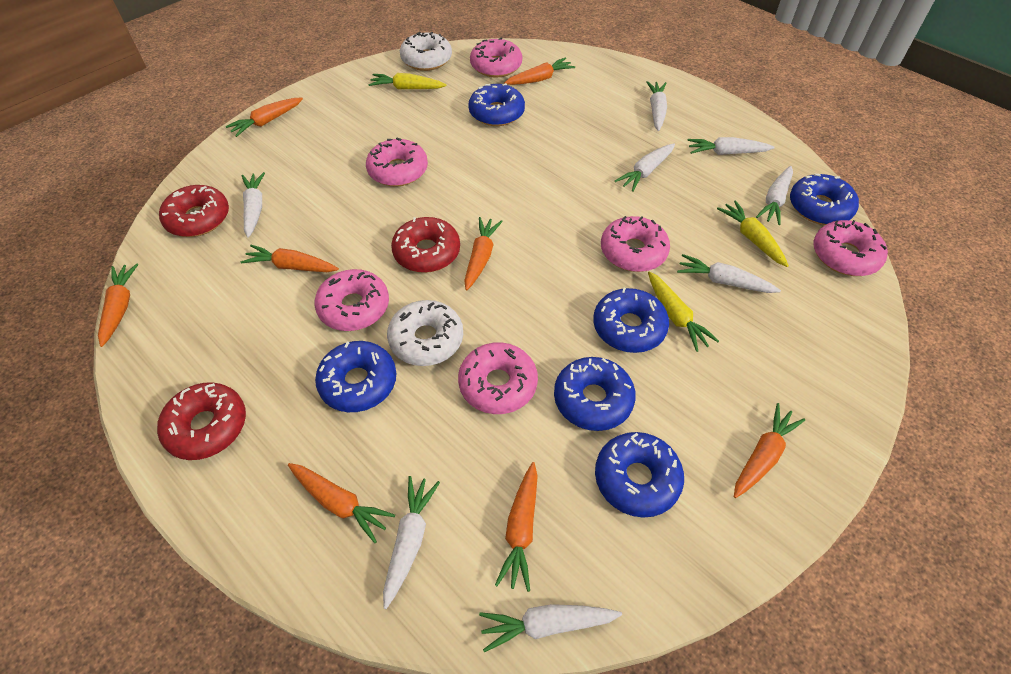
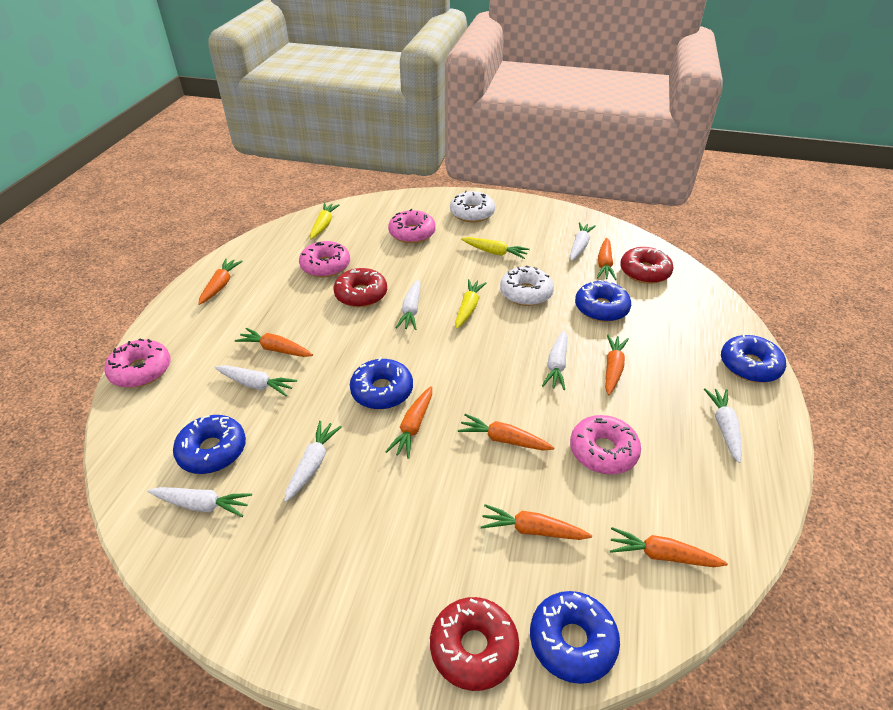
blue donut: [315,341,396,412] [468,83,525,126] [554,357,636,431] [593,288,669,353] [595,432,684,517] [790,173,859,225] = 6 -> [173,415,246,474] [350,357,413,409] [530,591,620,684] [575,280,631,322] [721,334,786,383] = 5
pink donut: [315,269,389,331] [366,138,428,187] [458,342,538,414] [470,37,522,78] [601,216,670,272] [813,220,888,276] = 6 -> [104,338,170,388] [299,241,350,278] [388,209,436,243] [570,415,641,475] = 4
white carrot: [242,172,265,238] [383,476,440,609] [479,604,622,652] [615,143,675,192] [646,81,667,131] [677,254,781,293] [687,137,775,155] [756,166,793,225] = 8 -> [147,487,252,517] [215,365,297,396] [284,421,342,502] [396,279,421,330] [542,330,567,390] [570,222,596,261] [704,388,741,463] = 7

